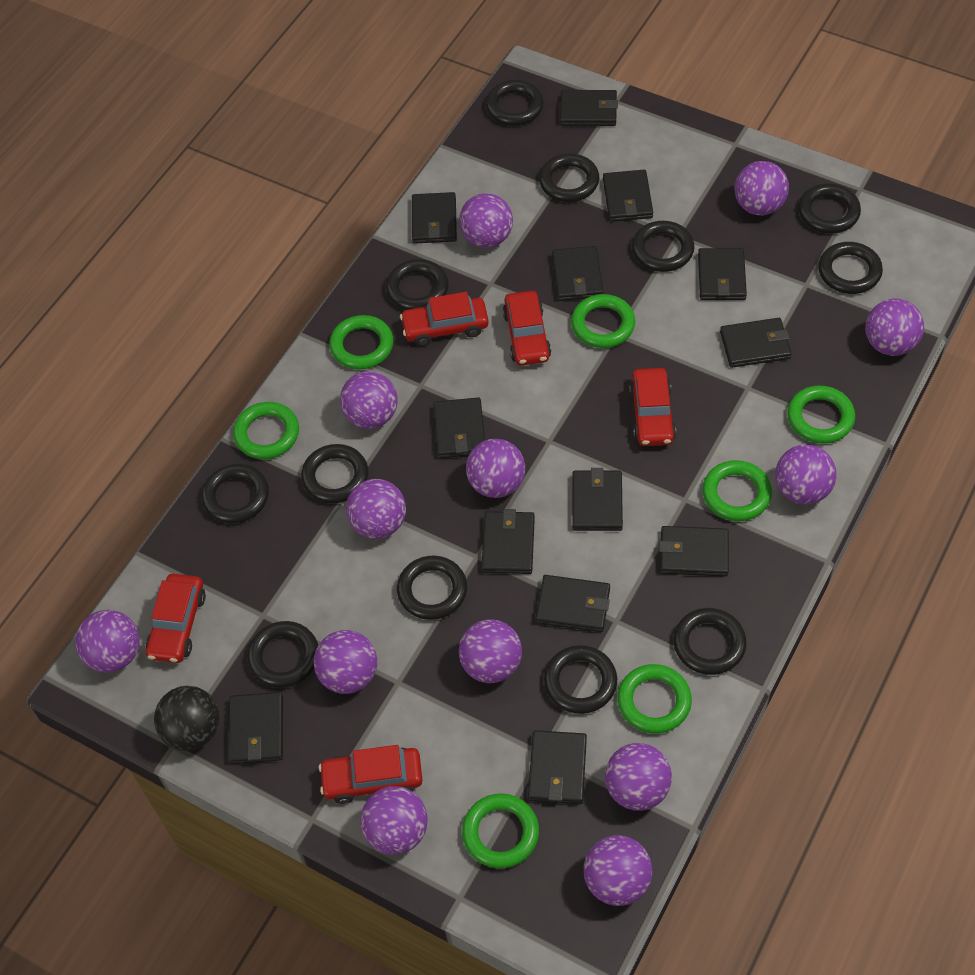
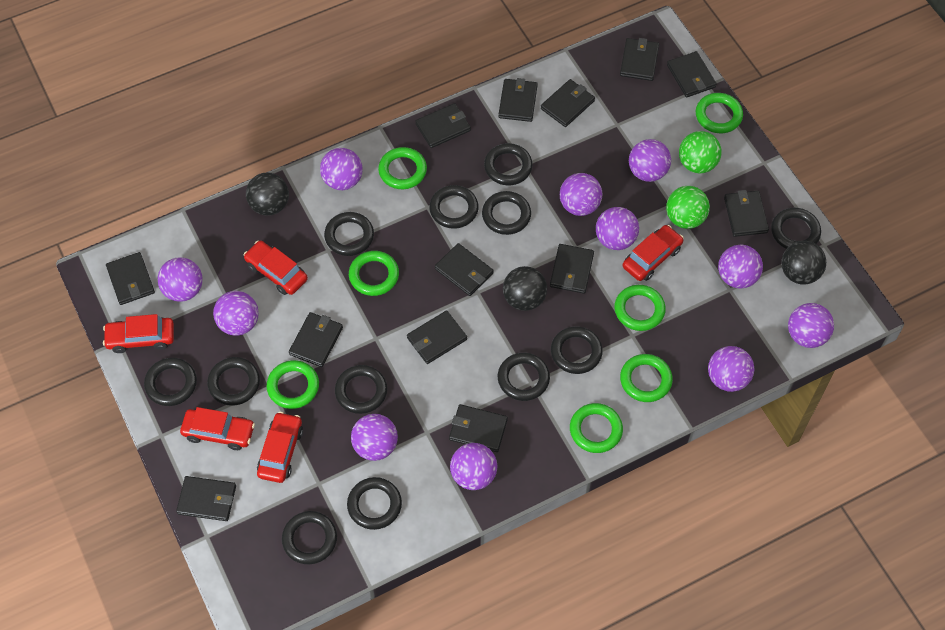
black ball: [154,686,220,751] = 1 -> [246,173,289,216] [503,266,547,311] [781,241,826,284] = 3
green ball: none = 0 -> [666,186,710,229] [679,131,721,173] = 2
purple ball: [75,610,140,673] [314,630,377,694] [340,371,398,429] [346,479,406,539] [360,786,428,855] [459,193,513,248] [459,619,522,683] [466,439,525,498] [584,835,652,906] [605,743,672,811] [735,161,789,215] [775,445,836,505] [865,299,924,356] = 13 -> [158,257,203,302] [213,291,259,336] [320,148,363,190] [351,414,398,461] [450,443,497,490] [560,173,602,216] [596,207,639,250] [629,139,671,182] [708,346,754,392] [718,244,763,289] [788,303,834,348] = 11

